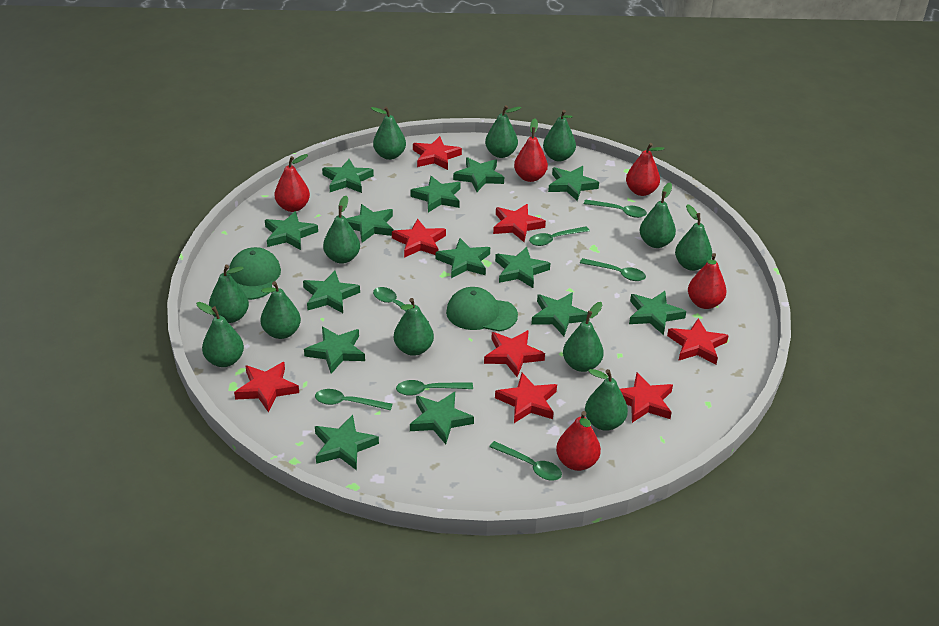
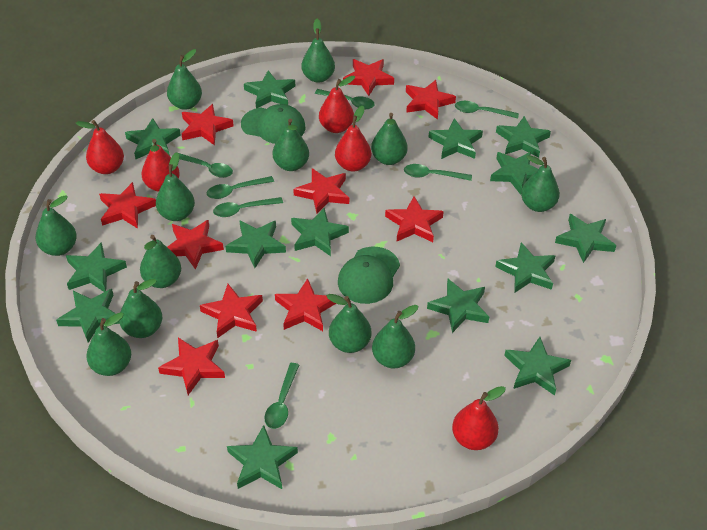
red star: [234,362,299,413] [392,219,446,258] [413,136,462,170] [484,330,545,377] [493,204,546,242] [495,373,557,423] [620,372,673,423] [667,318,729,364] = 8 -> [99,182,156,229] [158,338,225,395] [168,220,224,270] [182,104,234,145] [200,284,263,338] [275,278,336,331] [293,168,349,214] [343,59,394,96] [385,196,444,242] [406,80,456,120] = 10

